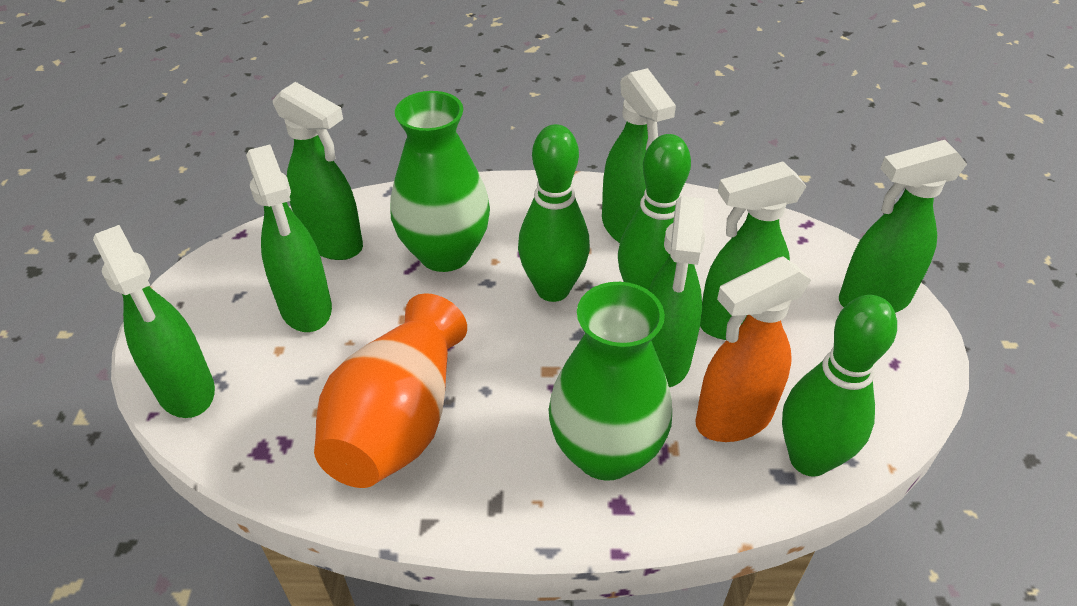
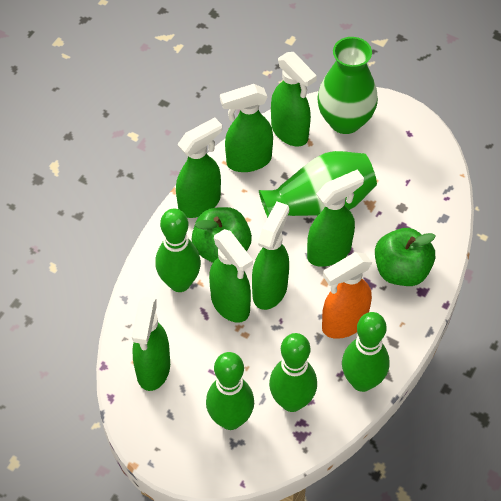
green apple: none = 0 -> [191,207,252,263] [375,228,436,286] = 2
green bowling pin: [518,124,590,302] [618,134,691,290] [782,295,897,477] = 3 -> [155,208,201,292] [206,352,254,430] [269,333,317,412] [342,312,389,392] = 4
orange vase: [314,293,467,488] = 1 -> none = 0

